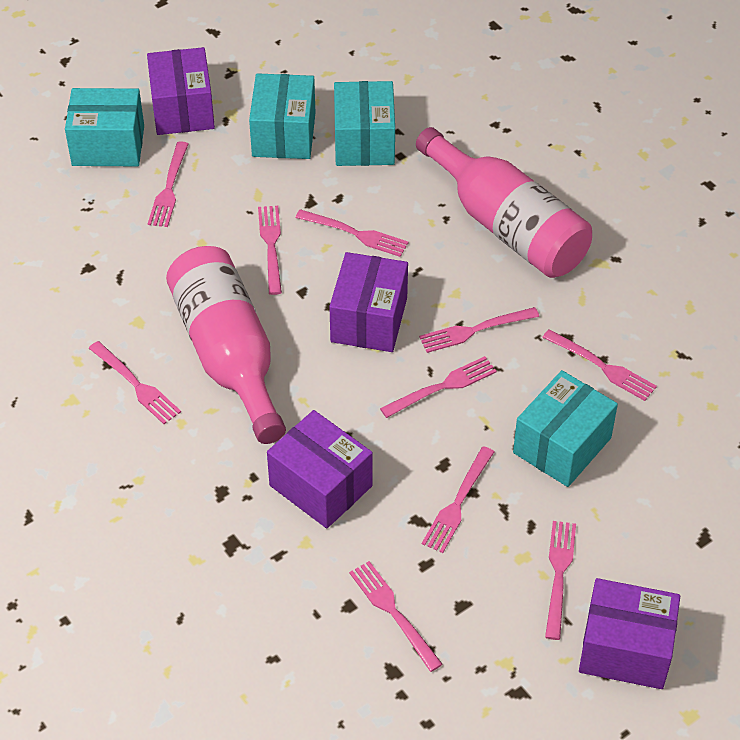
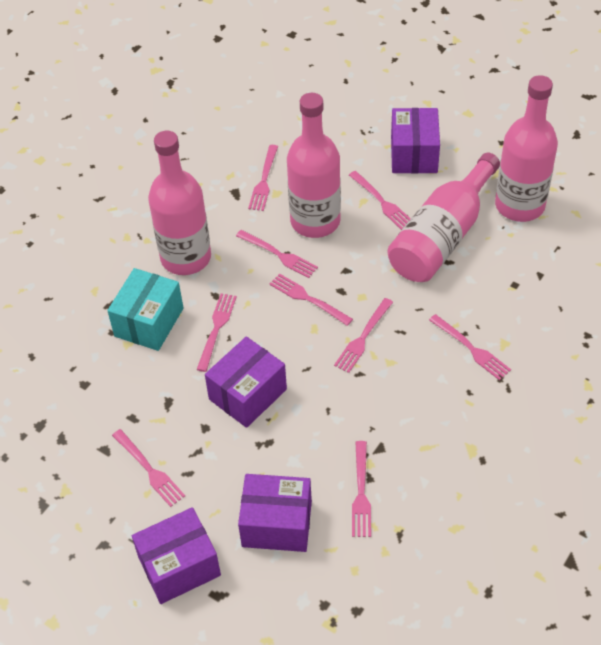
pink bottle: [166,246,286,444] [416,127,592,278] = 2 -> [148,131,211,275] [287,93,341,238] [387,153,500,282] [495,75,558,222] = 4
pink fork: [89,341,181,424] [148,141,188,227] [258,206,282,295] [295,209,409,257] [349,561,443,672] [380,356,497,418] [419,307,539,353] [422,446,494,553] [542,329,657,401] [545,521,576,640] = 10 -> [112,429,185,507] [196,293,237,372] [236,230,318,278] [248,145,278,211] [269,273,353,326] [334,298,393,373] [349,171,410,230] [352,441,371,537] [429,314,511,380] = 9
turquoise box: [65,88,144,166] [249,73,316,159] [334,81,395,166] [513,370,618,487] = 4 -> [107,268,183,351] = 1

